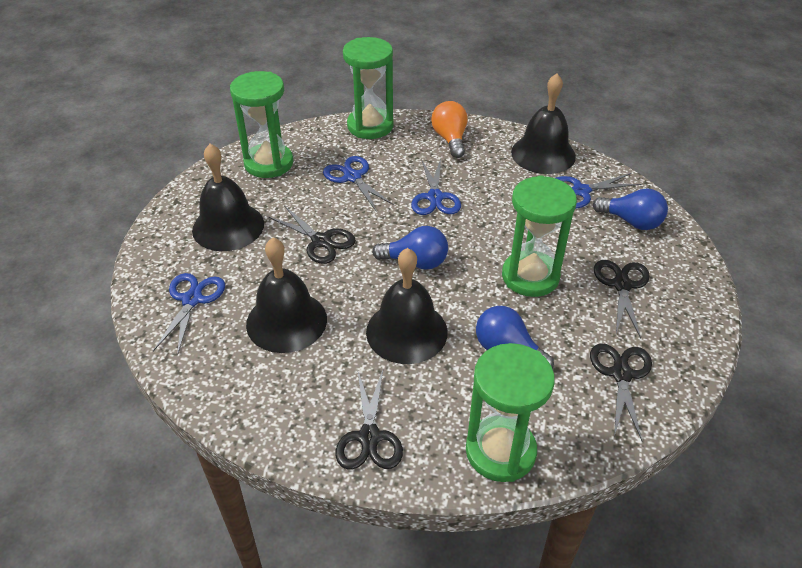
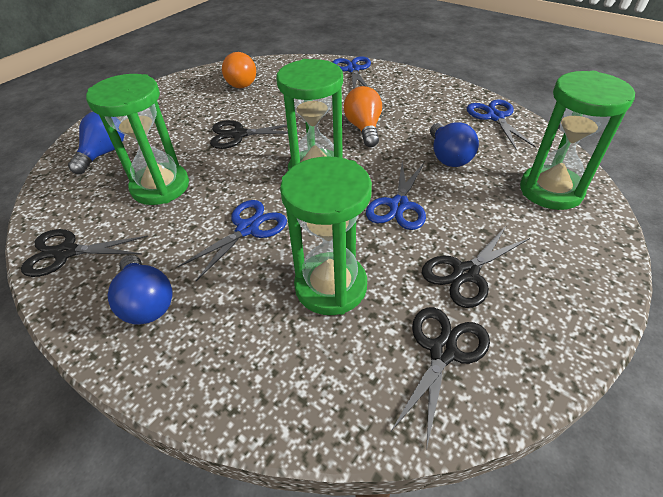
black bell: [192,144,264,251] [246,238,327,353] [366,248,448,364] [511,73,576,174] = 4 -> none = 0
orange light bulb: [431,101,468,158] = 1 -> [222,52,256,88] [343,86,382,147] = 2

